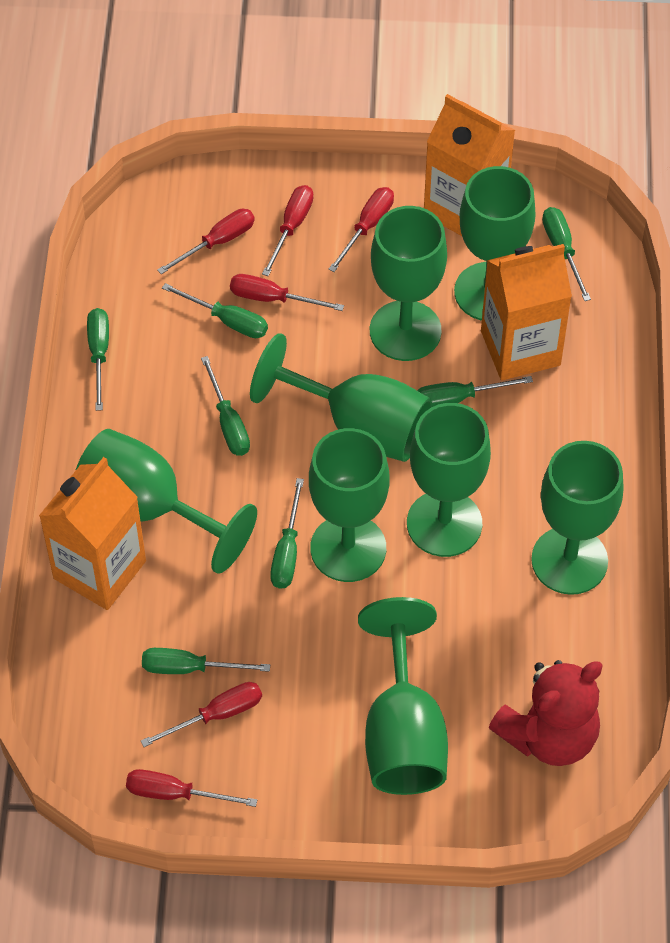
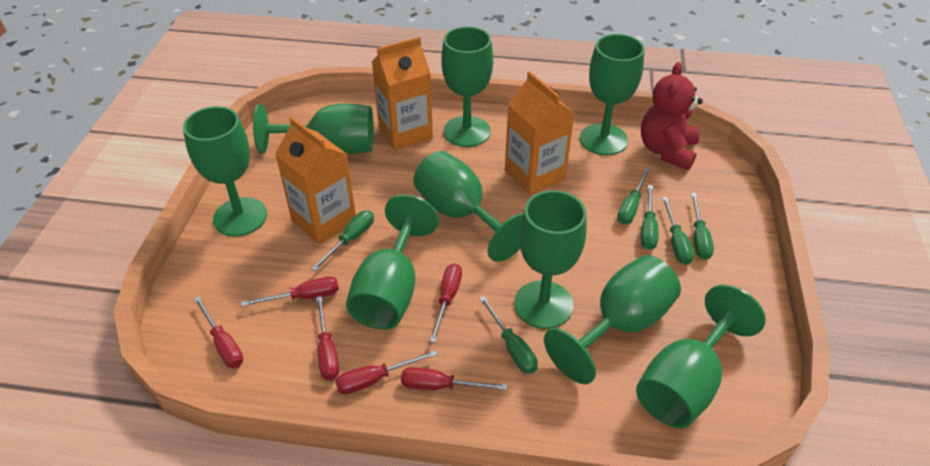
green goblet: [75,429,257,574] [250,333,432,462] [309,428,390,582] [358,597,448,795] [370,206,447,361] [407,403,491,557] [454,166,536,320] [531,441,623,595] = 8 -> [183,106,267,236] [253,104,374,154] [346,194,439,330] [413,151,523,262] [441,26,493,147] [514,190,587,329] [544,255,681,384] [580,34,644,155] [636,285,766,428] = 9
green screwdriver: [87,308,109,411] [142,648,270,674] [162,283,268,338] [201,356,250,456] [270,478,304,589] [417,376,533,407] [542,207,591,301] = 7 -> [311,210,374,271] [479,296,538,374] [617,167,650,225] [641,185,659,250] [662,197,694,265] [691,193,714,260] = 6

